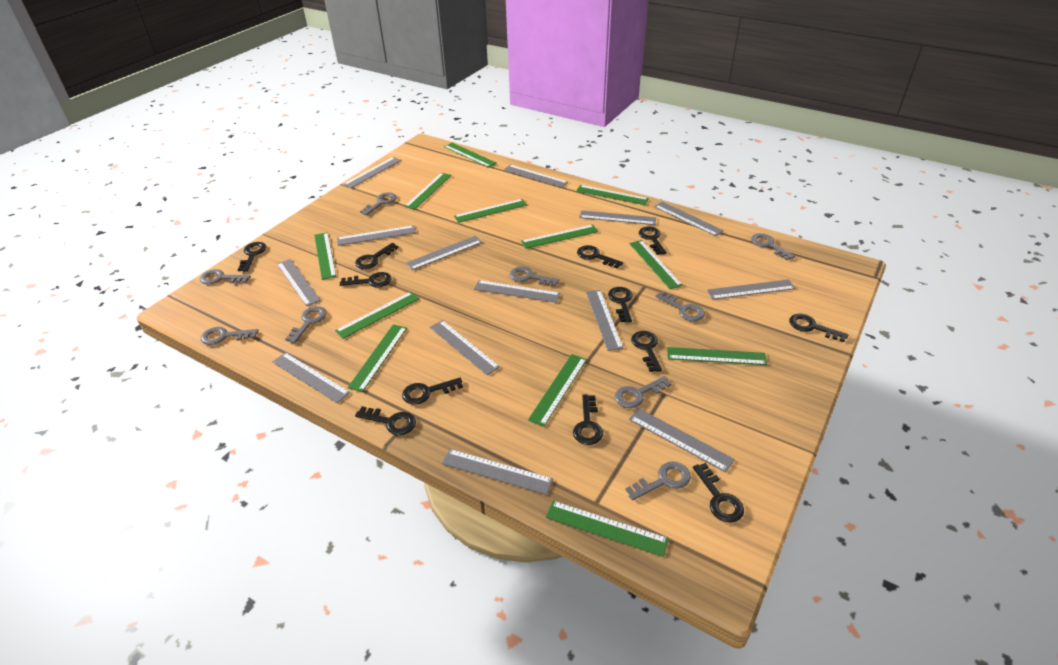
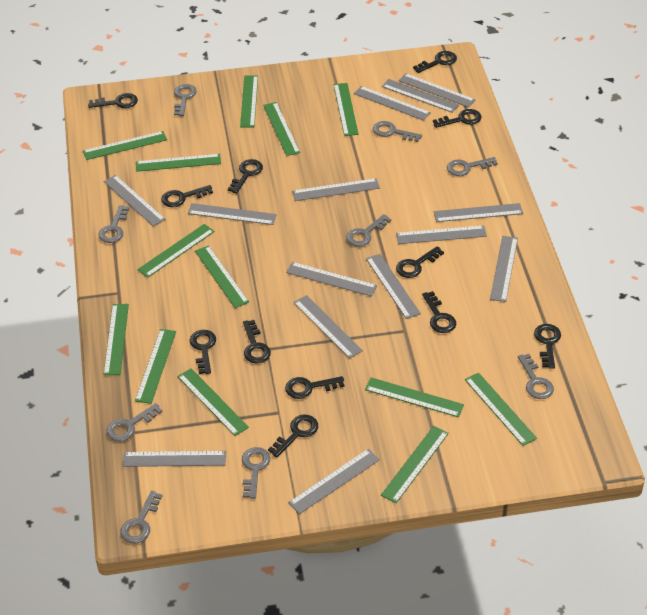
green ruler: [314,232,336,280] [335,292,419,339] [348,324,407,392] [404,173,451,209] [444,143,497,168] [454,199,527,223] [521,225,598,249] [528,354,587,426] [546,501,669,557] [576,185,649,205] [629,240,683,289] [667,347,767,365] = 12 -> [83,131,167,160] [104,304,129,375] [135,329,176,404] [136,154,221,172] [137,224,215,278] [177,368,249,436] [195,245,249,308] [240,76,258,127] [263,102,300,156] [334,83,359,136] [365,377,464,417] [381,426,449,503] [465,373,537,446] = 13

